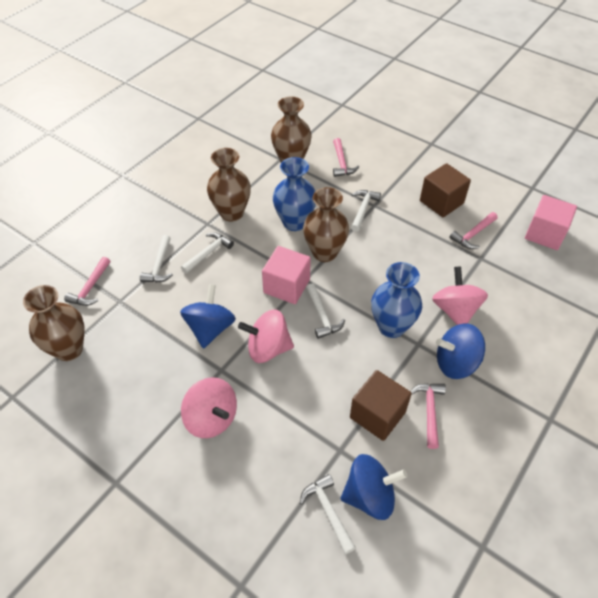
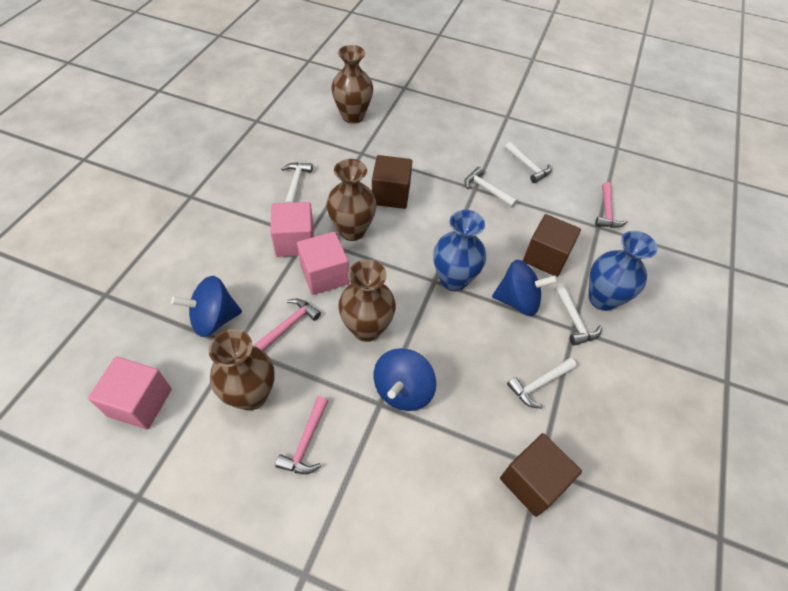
brown cube: [350,370,412,441] [420,163,471,217] = 2 -> [372,155,412,209] [500,433,582,517] [523,214,581,277] = 3
pink cube: [262,246,311,304] [525,195,577,250] = 2 -> [88,357,172,430] [270,202,314,257] [297,232,349,295] = 3
pink hammer: [64,257,110,306] [333,138,359,177] [410,384,446,449] [450,212,498,249] = 4 -> [254,298,321,351] [275,396,328,474] [595,182,628,228] = 3
pink spinning top: [181,377,237,438] [238,309,294,363] [432,266,488,325] = 3 -> none = 0

